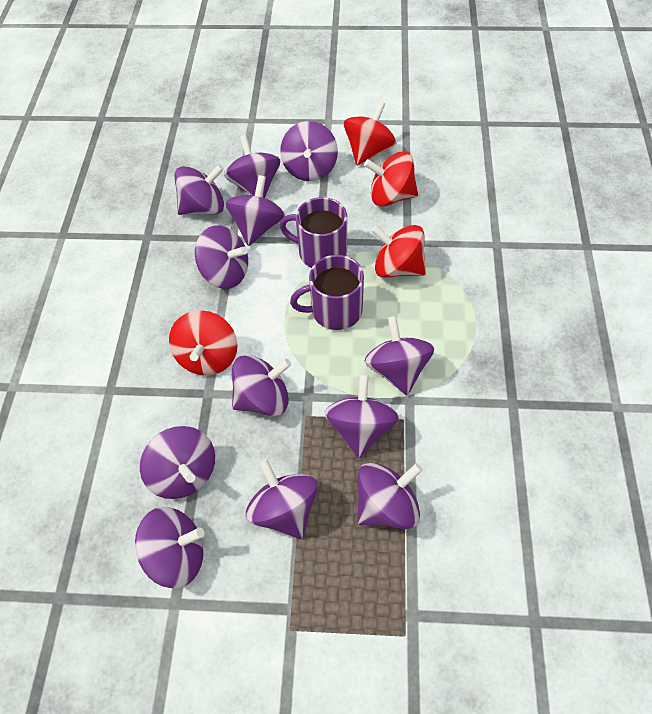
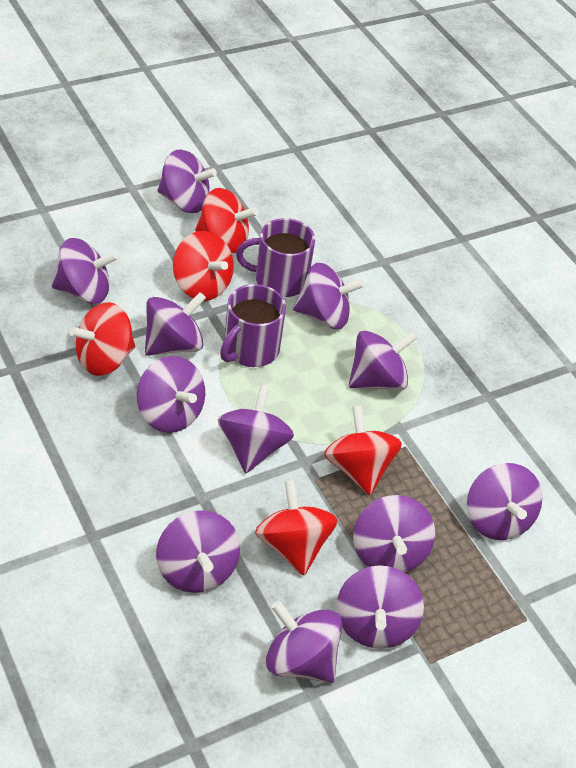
red spinning top: [169,310,238,376] [344,101,396,166] [364,151,418,207] [371,225,426,278] = 4 -> [69,302,135,376] [173,231,234,301] [195,188,258,253] [255,480,337,576] [324,405,402,495] = 5

